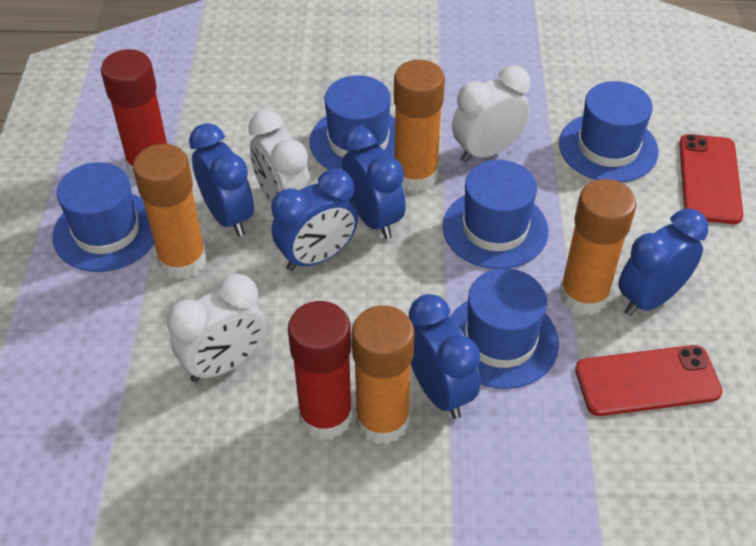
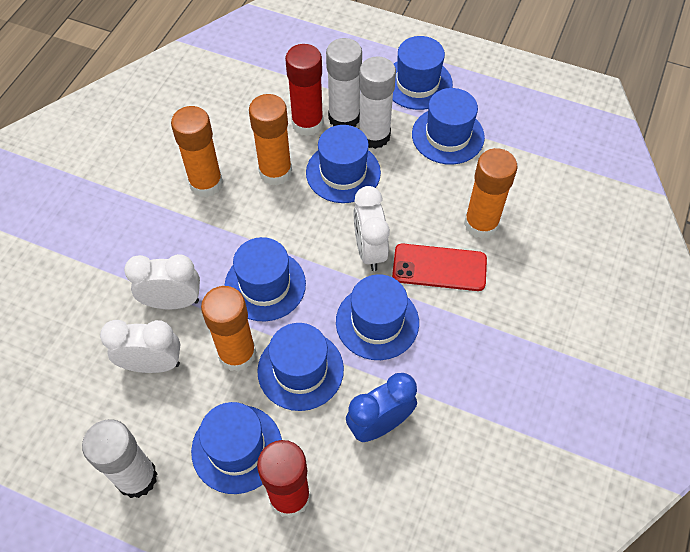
blue clock: [189,123,254,237] [272,169,358,271] [342,125,406,239] [409,294,480,419] [618,209,708,316] = 5 -> [346,373,417,442] = 1
blue hat: [52,162,154,272] [309,75,395,169] [443,160,549,269] [450,268,559,389] [559,81,659,182] = 5 -> [191,402,282,494] [224,237,306,322] [257,323,344,411] [306,125,381,203] [336,274,419,360] [392,36,453,110] [412,88,485,165] = 7
red phone: [575,345,723,416] [679,134,743,224] = 2 -> [392,243,487,291] = 1
white glue stick: none = 0 -> [82,419,158,498] [326,38,362,127] [359,56,396,149] = 3

